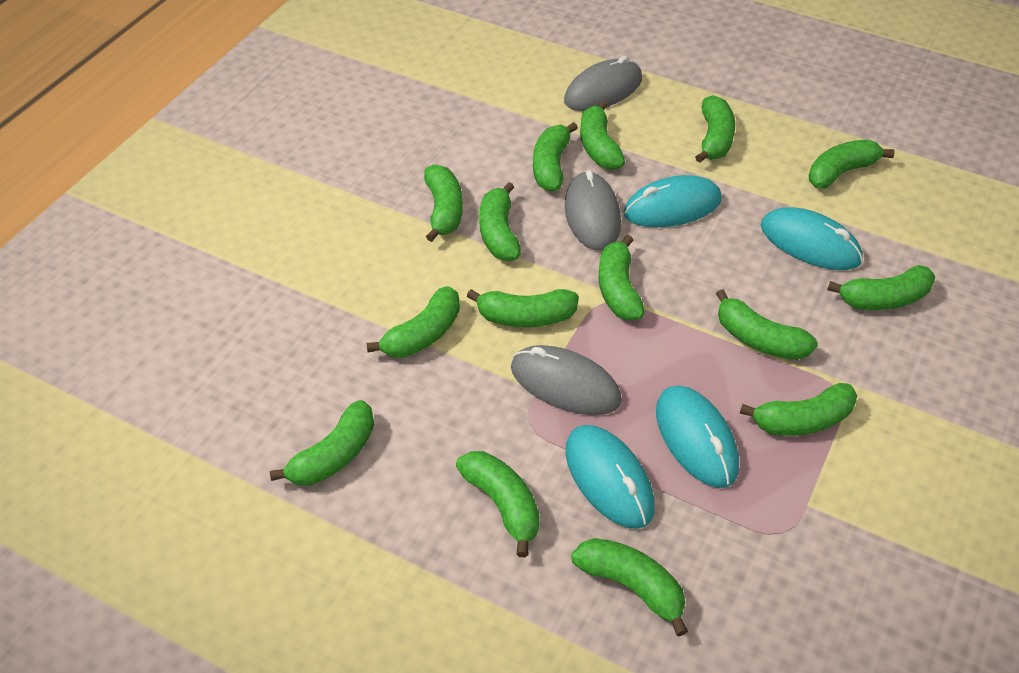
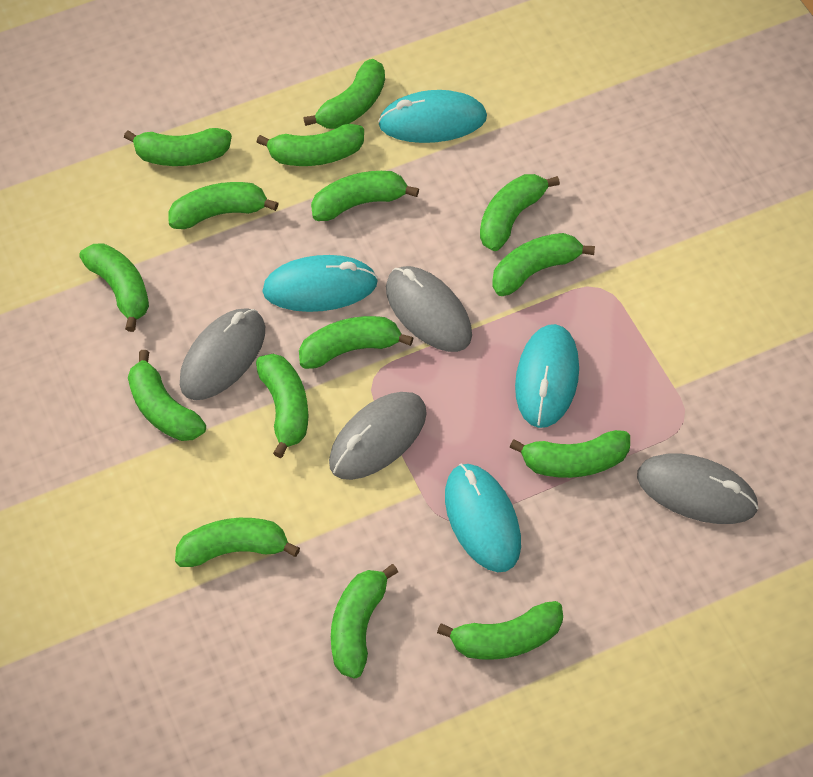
grey mouse: [511,345,622,415] [564,56,642,111] [564,170,621,251] = 3 -> [180,309,265,400] [329,392,427,480] [386,266,472,352] [637,453,759,524] = 4

